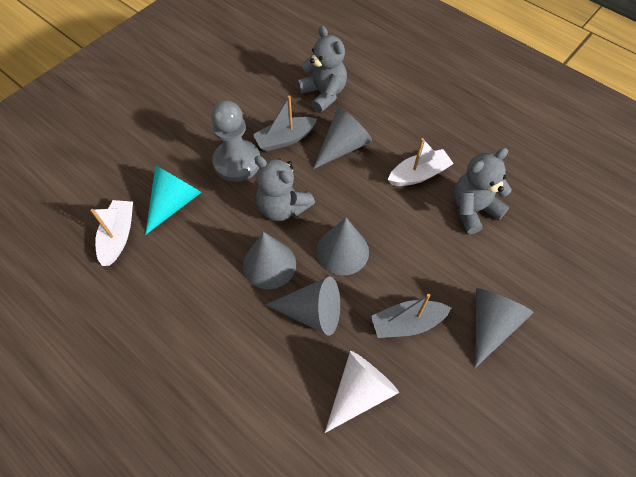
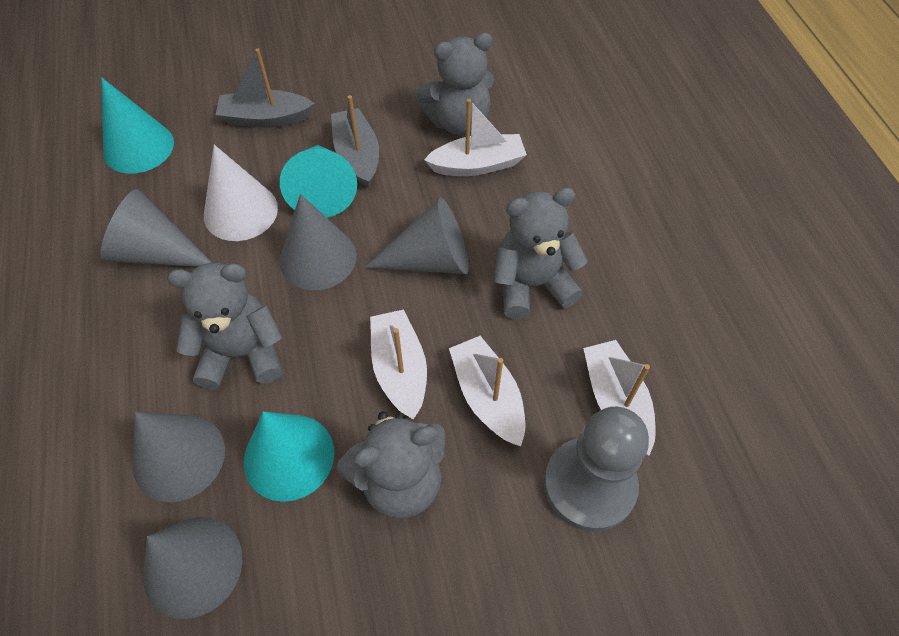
grey teddy bear: [254,156,315,221] [297,26,347,113] [453,148,512,234] = 3 -> [167,263,283,390] [337,411,446,519] [416,33,494,135] [494,188,587,319] = 4
turquoise cone: [145,165,202,235] = 1 -> [101,77,174,174] [244,411,334,502] [280,145,357,218] = 3
white boat: [90,200,133,266] [388,138,454,186] = 2 -> [370,309,427,420] [424,99,527,176] [449,336,525,446] [583,340,656,455] = 4

